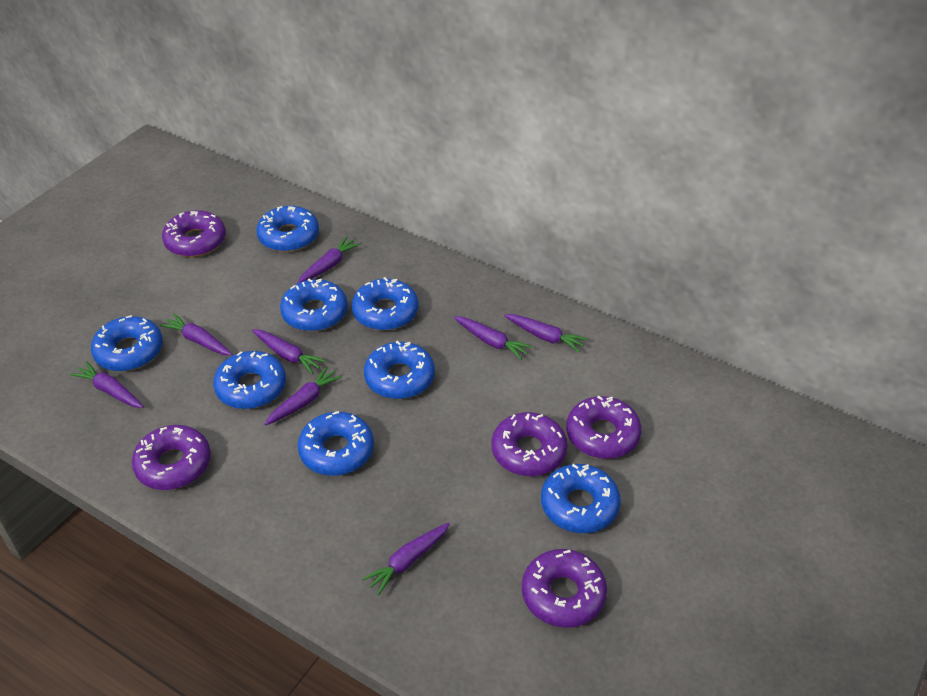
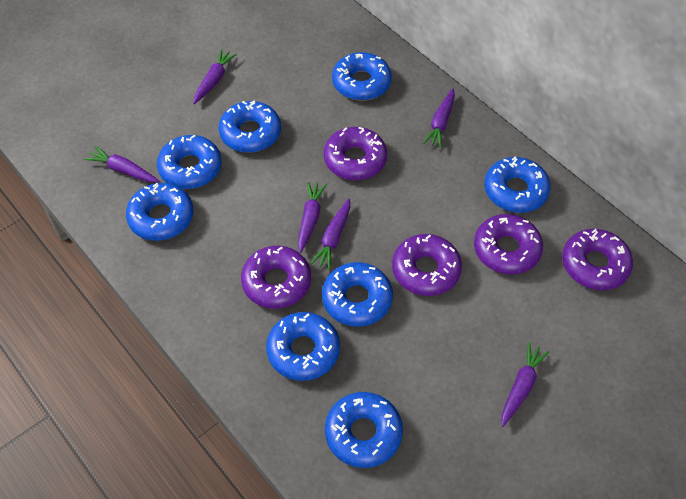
purple carrot: [70,361,144,408] [160,313,233,356] [252,329,326,374] [264,366,342,426] [297,236,361,284] [362,523,450,596] [453,316,532,360] [504,314,588,352] = 8 -> [84,146,159,182] [193,49,237,104] [298,181,327,253] [310,199,350,270] [423,89,455,148] [501,342,550,427] = 6

